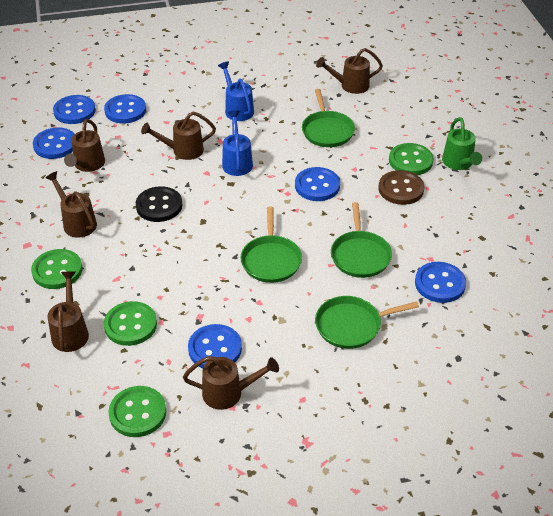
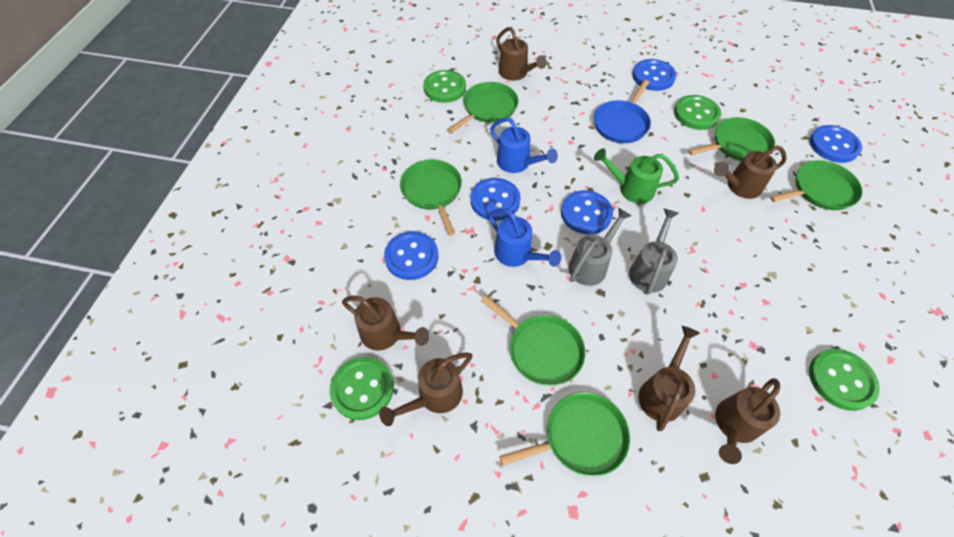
black button: [136,186,182,222] = 1 -> none = 0
blue button: [33,128,74,159] [53,95,96,124] [104,94,146,124] [188,324,242,368] [295,167,340,201] [415,262,466,303] = 6 -> [384,231,438,280] [470,178,521,221] [561,190,613,235] [632,59,676,91] [809,125,862,163] = 5
blue pan: none = 0 -> [594,80,651,143] = 1
brown button: [378,170,425,205] = 1 -> none = 0
green pan: [240,207,302,283] [302,89,355,147] [315,296,419,349] [331,202,392,278] = 4 -> [400,160,462,236] [448,82,518,133] [481,295,586,386] [500,392,630,477] [688,117,775,161] [770,160,863,210] = 6
grey watering can: none = 0 -> [568,208,632,286] [629,208,679,294] = 2

